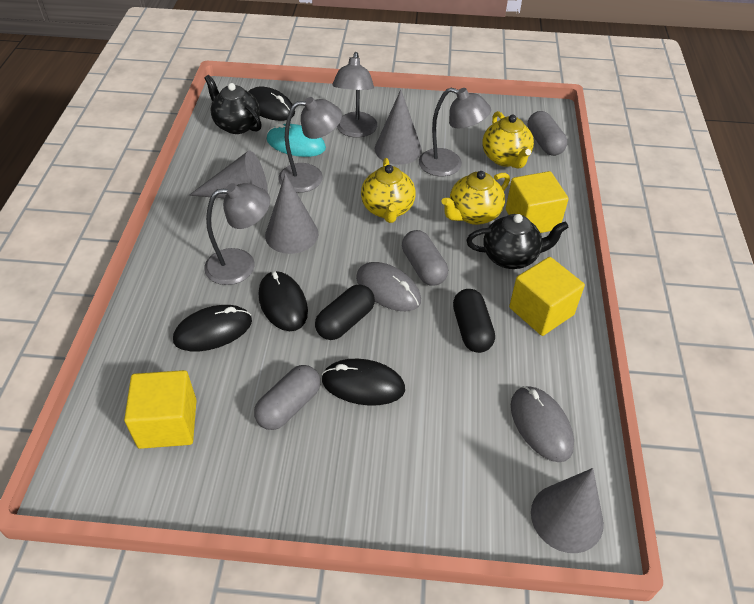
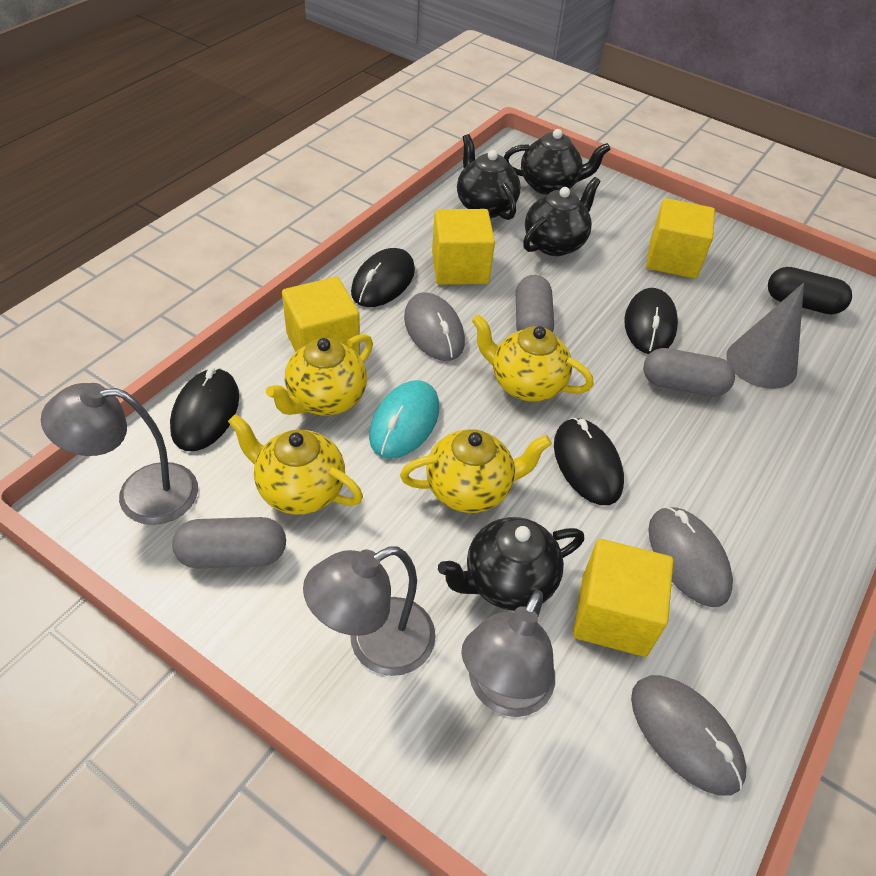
black capsule: [315,284,375,340] [453,289,495,353] = 2 -> [768,267,852,315] = 1
black teapot: [204,75,262,134] [467,214,569,269] = 2 -> [438,517,584,611] [457,134,521,220] [503,129,611,195] [523,177,600,256] = 4
grey cone: [189,151,268,198] [265,174,318,254] [375,89,422,165] [531,468,604,553] = 4 -> [726,283,804,389] = 1
grey lamp: [204,183,270,285] [278,97,342,193] [332,52,377,138] [419,88,491,176] = 4 -> [41,383,198,525] [303,546,436,676] [461,590,555,717] = 3
grey mouse: [356,262,421,311] [511,386,574,462] = 2 -> [404,292,465,361] [631,675,746,796] [648,506,733,607] = 3
yellow cube: [124,370,197,449] [506,171,569,233] [509,257,585,336] = 3 -> [282,277,360,355] [432,209,495,285] [573,539,673,657] [646,198,715,279] = 4
yellow teapot: [361,158,416,223] [441,171,510,225] [483,111,534,168] = 3 -> [228,414,363,515] [266,334,373,416] [400,429,552,513] [472,314,594,402] = 4

